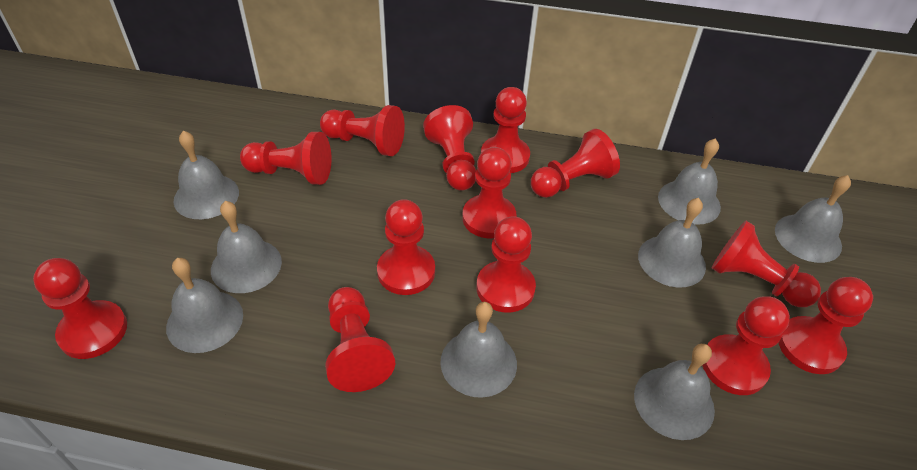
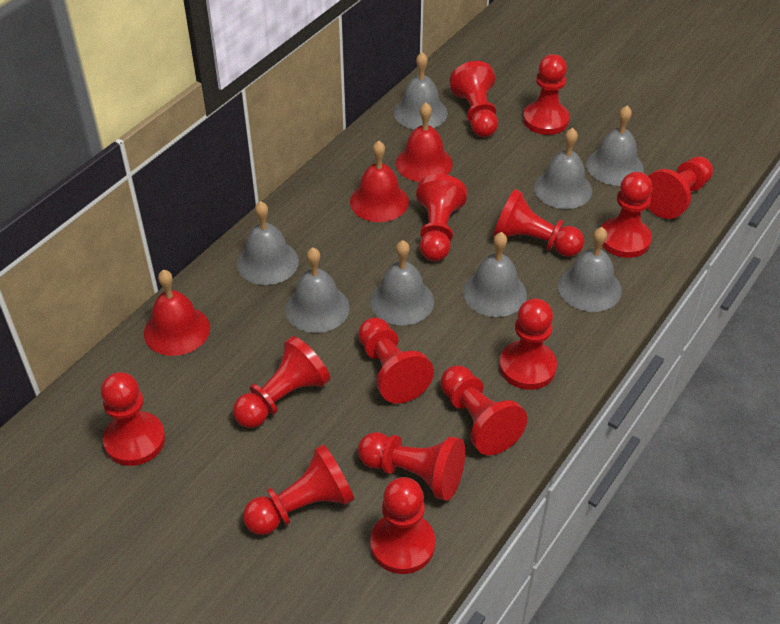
red bell: none = 0 -> [144,270,210,356] [350,141,409,222] [396,103,453,182] = 3
red pawn: [33,258,127,359] [240,132,332,185] [320,105,405,156] [325,287,395,392] [377,199,435,295] [423,105,476,191] [462,147,516,239] [476,216,536,313] [481,87,530,173] [531,129,620,198] [703,296,790,395] [712,221,821,307] [778,277,873,374] = 13 -> [101,372,165,466] [233,336,330,428] [243,444,354,535] [358,318,434,403] [358,432,465,501] [370,477,435,574] [416,174,467,261] [441,366,527,455] [449,61,498,137] [493,189,584,257] [499,298,557,390] [523,54,570,135] [601,172,653,258] [648,157,713,219] = 14

